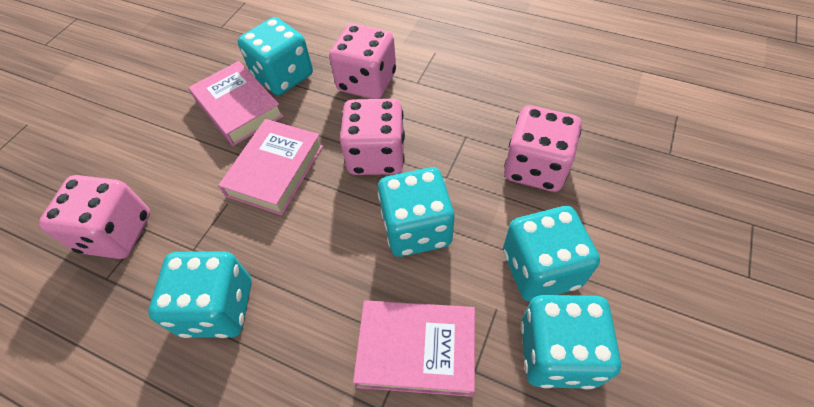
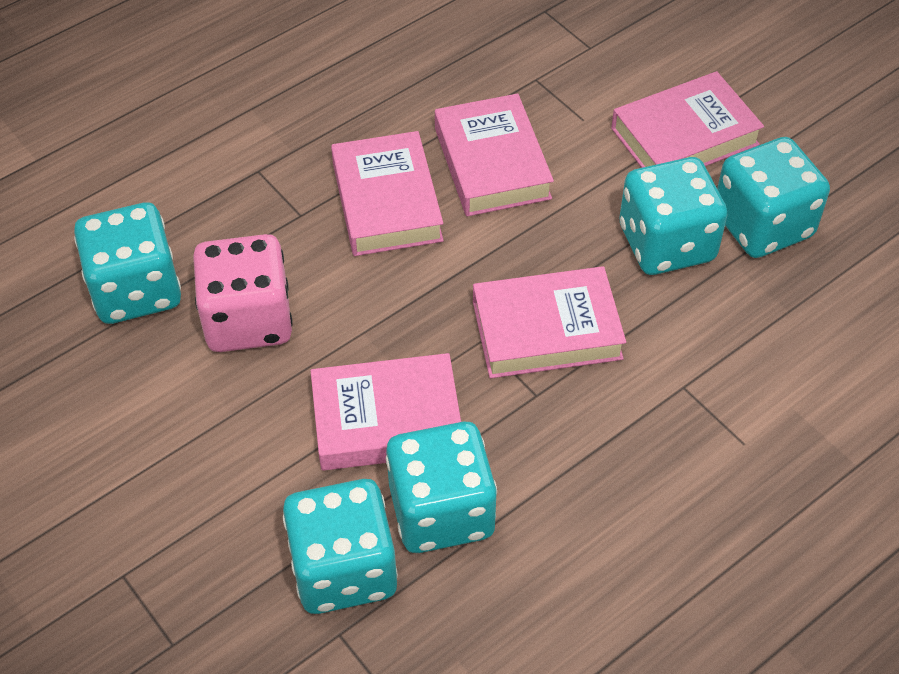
pink book: [188,61,284,146] [218,119,323,215] [353,300,475,397] = 3 -> [310,353,461,471] [331,131,444,256] [435,94,554,216] [473,266,626,378] [611,71,764,168] = 5
pink dice: [39,175,150,259] [329,24,396,99] [340,99,405,175] [504,106,582,192] = 4 -> [193,234,293,352] = 1

